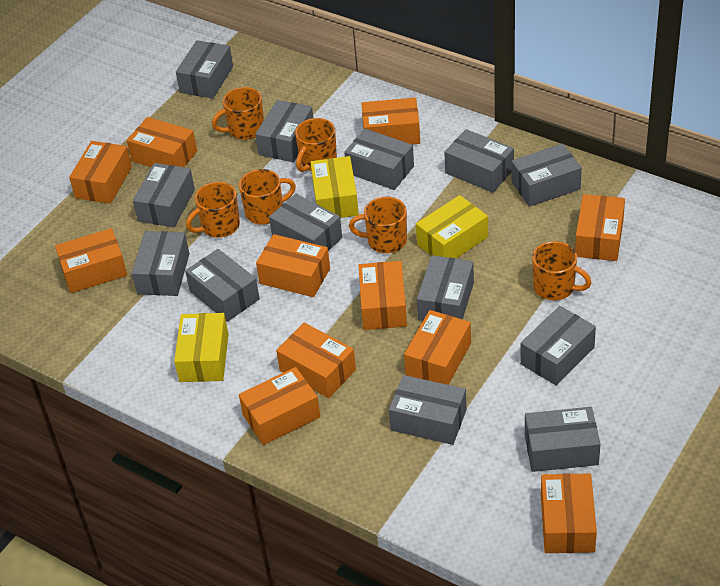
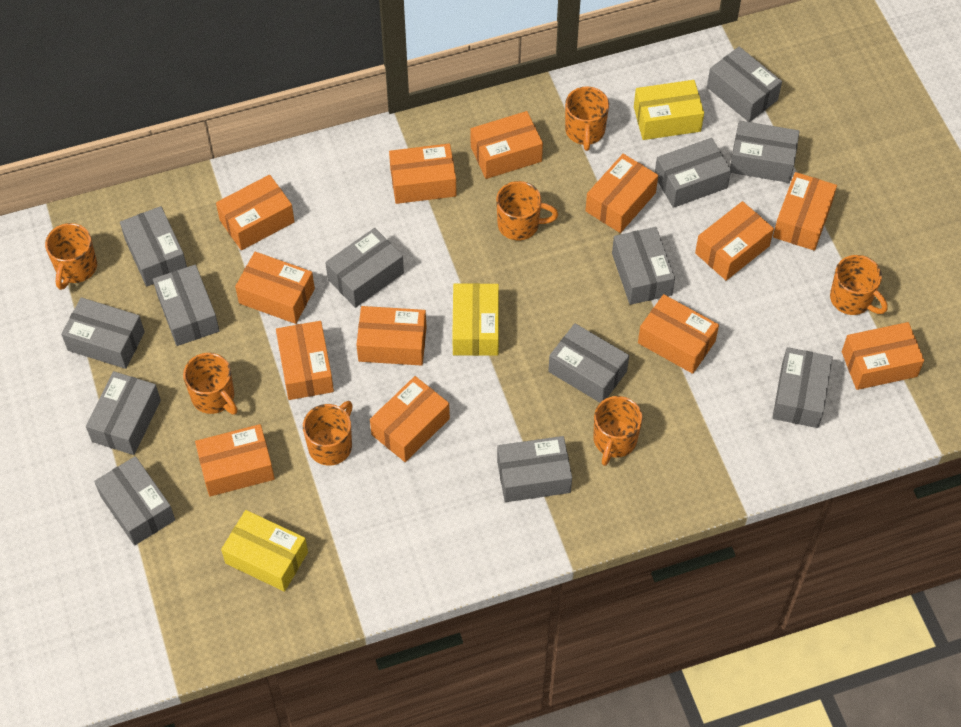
orange box: [55,228,127,293] [69,141,132,204] [127,117,197,167] [239,367,320,445] [256,234,330,297] [276,323,356,398] [359,261,407,330] [361,98,420,145] [404,310,471,385] [541,473,597,553] [575,194,625,261] = 11 -> [195,424,275,497] [216,175,295,250] [235,252,315,324] [276,321,334,400] [356,306,426,366] [370,376,450,462] [389,143,456,204] [471,111,543,179] [585,154,658,233] [638,294,719,374] [695,201,774,281] [773,172,837,251] [842,322,924,390] = 13
orange mug: [186,182,240,238] [212,87,264,140] [239,169,296,225] [295,118,337,172] [349,197,407,254] [532,241,592,301] = 6 -> [45,223,97,290] [183,353,238,415] [303,401,353,466] [496,181,558,240] [565,86,609,151] [593,396,642,466] [830,255,887,315] = 7

